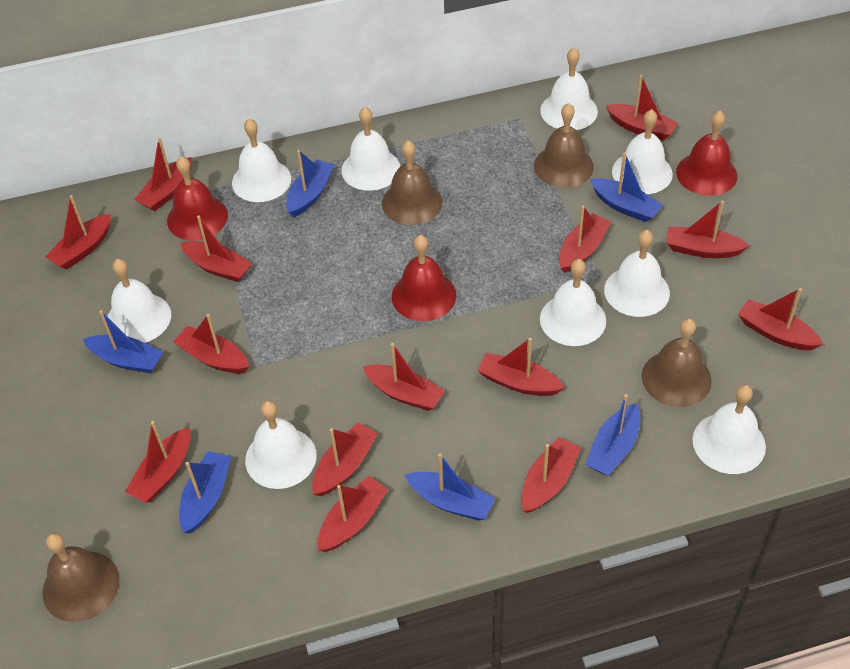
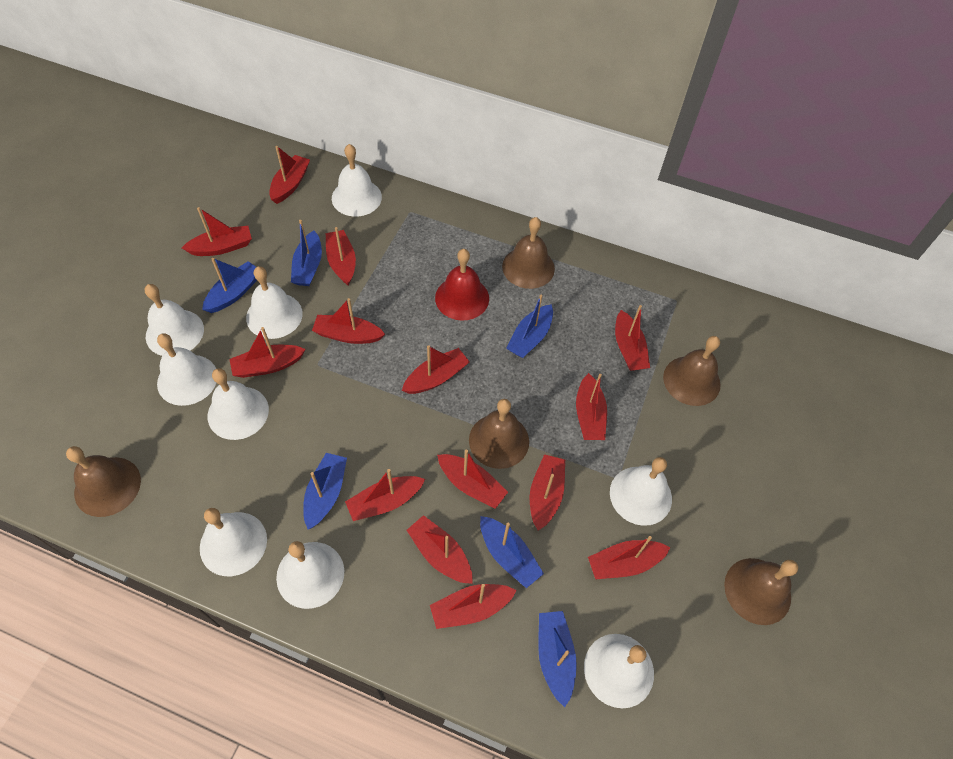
brown bell: [42,533,120,622] [382,140,442,225] [534,103,594,188] [642,318,712,407] = 4 -> [66,446,141,517] [469,399,529,469] [502,217,555,289] [663,336,721,406] [724,558,798,625] = 5
red bell: [167,156,228,241] [392,235,456,321] [676,111,737,196] = 3 -> [435,249,489,320] = 1

